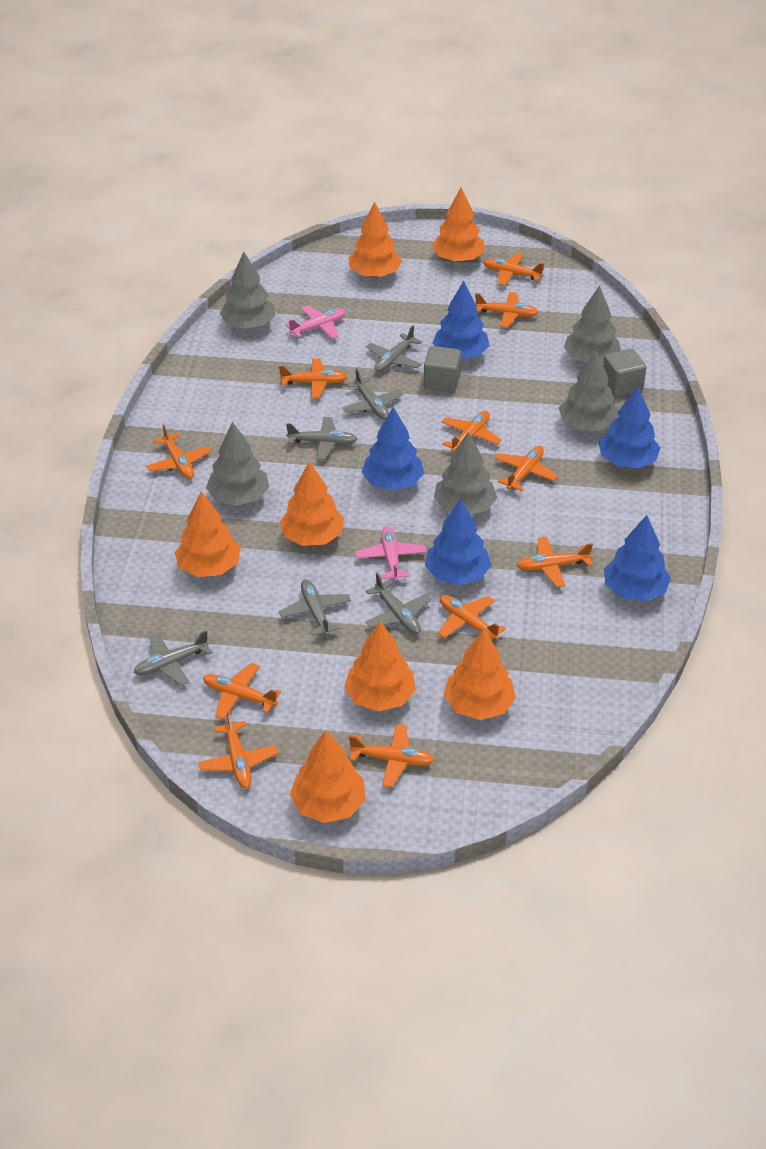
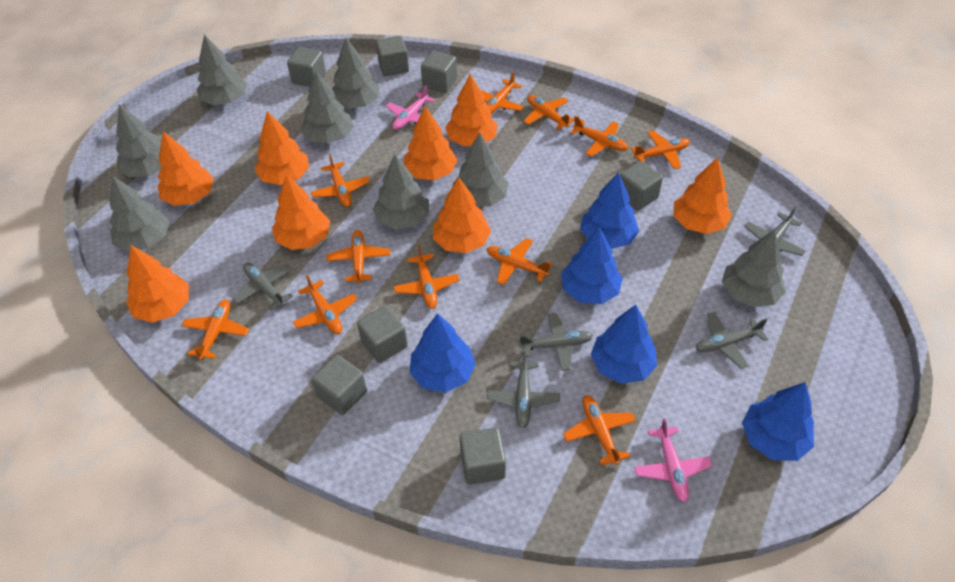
grey cube: [424,346,461,393] [603,349,647,397] = 2 -> [287,47,326,87] [312,355,367,415] [357,305,408,363] [376,36,409,76] [421,51,457,93] [460,427,506,485] [620,161,663,211] = 7
grey plane: [134,630,212,686] [279,579,351,636] [286,417,357,460] [342,368,403,420] [365,573,432,634] [366,326,422,372] = 6 -> [232,263,293,311] [487,351,560,428] [519,313,593,371] [696,312,768,369] [744,207,806,256] = 5
grey tree: [206,422,269,506] [220,252,275,329] [434,432,497,515] [559,351,619,431] [564,286,621,363] = 5 -> [109,176,170,252] [116,104,162,177] [196,34,247,105] [301,72,353,144] [332,38,379,109] [373,154,429,230] [453,132,508,206] [722,229,786,307] = 8
orange tree: [175,492,241,577] [280,461,344,546] [290,730,366,823] [344,621,416,711] [349,202,402,278] [432,188,485,262] [444,630,516,720] = 7 -> [126,245,189,323] [158,131,214,206] [254,111,309,185] [272,174,330,250] [404,106,458,180] [433,177,491,253] [445,74,498,146] [673,157,732,234] = 8

